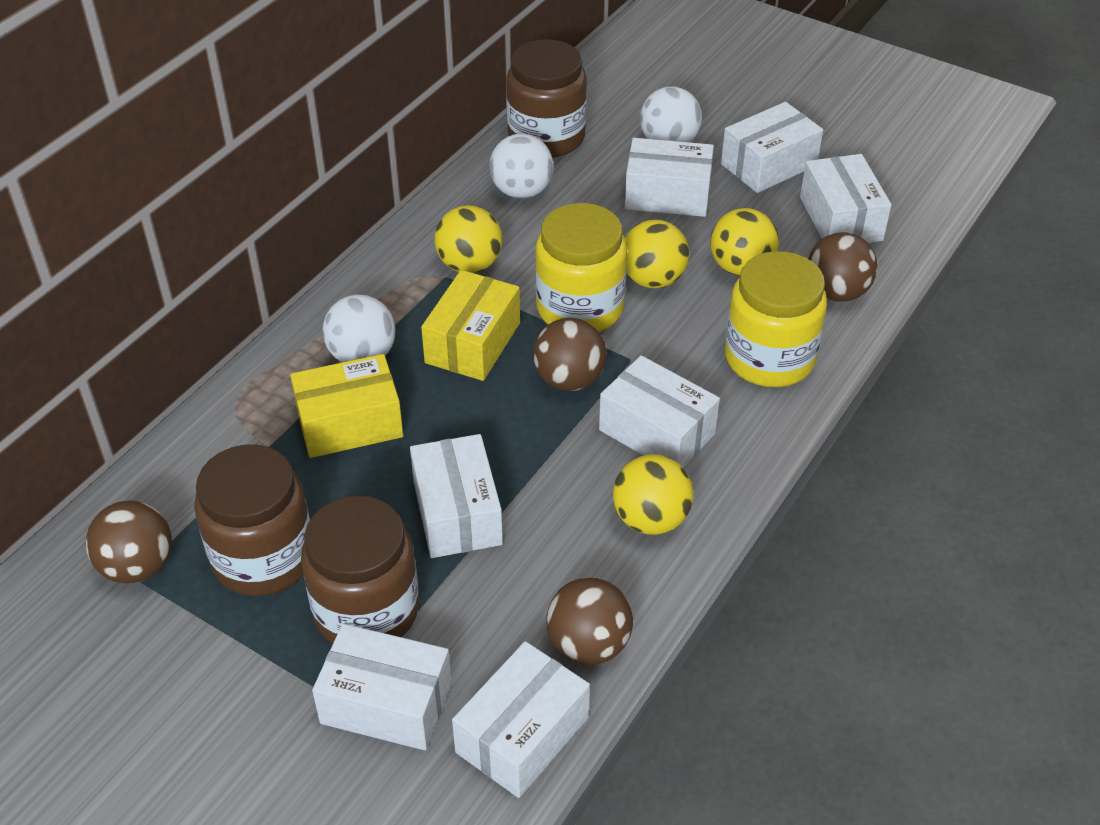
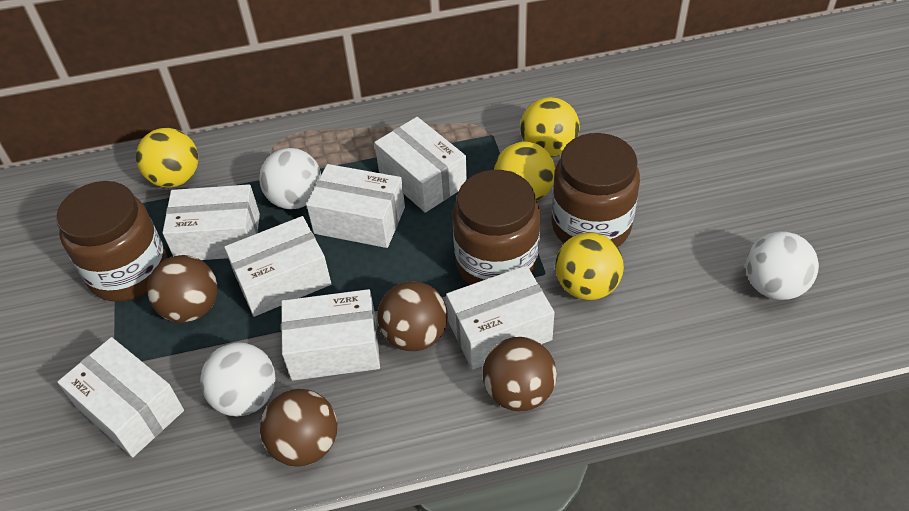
yellow box: [290,354,403,458] [421,270,520,381] = 2 -> none = 0
yellow jar: [535,203,627,332] [725,251,827,387] = 2 -> none = 0

